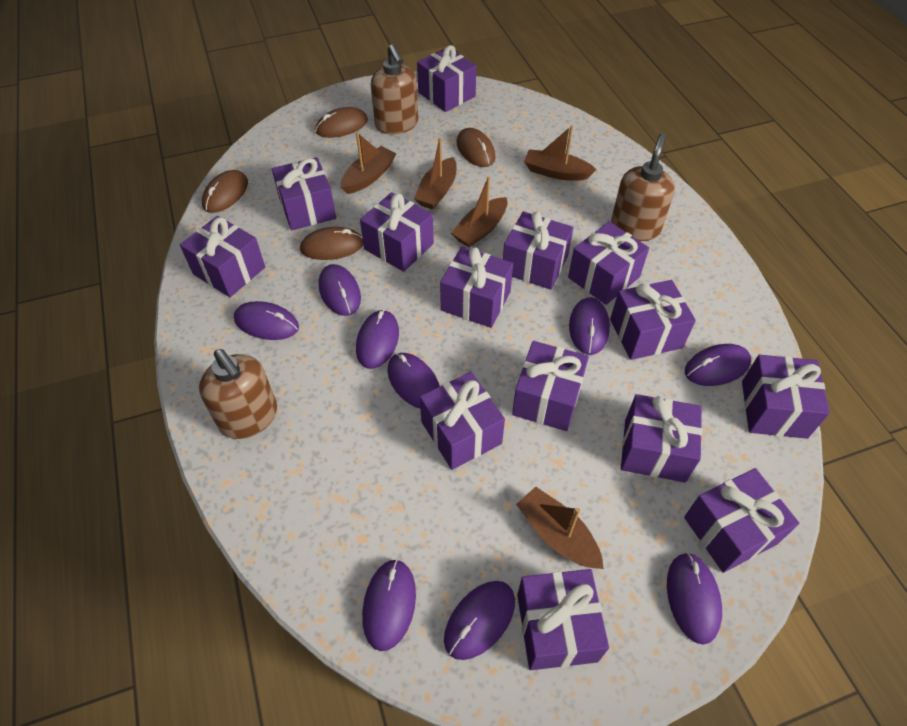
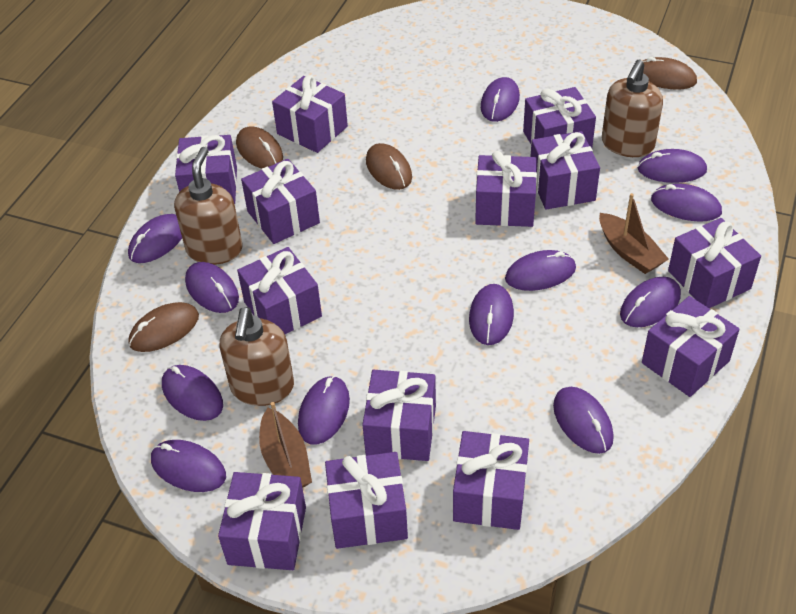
brown boat: [341,132,396,194] [414,138,457,209] [451,177,507,247] [516,487,604,569] [524,125,596,181] = 5 -> [259,402,312,488] [599,193,669,274] = 2
purple gift: [180,216,265,297] [272,157,336,230] [360,192,434,272] [417,45,476,112] [420,372,505,470] [440,246,513,328] [503,211,573,290] [512,341,589,431] [517,569,609,670] [568,222,649,305] [610,280,696,360] [621,394,702,483] [684,468,799,573] [742,355,830,439] = 14 -> [175,135,237,204] [218,472,306,570] [237,247,322,334] [241,159,320,244] [272,75,348,153] [325,452,408,549] [362,370,436,461] [453,431,529,530] [475,151,537,227] [523,87,596,148] [530,131,600,209] [642,296,740,397] [668,218,761,308] = 13
purple mouse: [234,301,299,340] [319,264,361,316] [356,310,399,369] [362,559,416,651] [387,353,440,408] [444,581,515,660] [569,297,610,355] [667,552,722,645] [685,344,751,386] = 9 -> [128,214,182,263] [151,440,226,492] [162,365,223,421] [185,262,239,313] [298,376,350,445] [469,284,514,345] [481,77,520,122] [505,250,576,291] [553,387,614,454] [620,277,681,327] [638,149,707,183] [651,183,722,222] = 12

